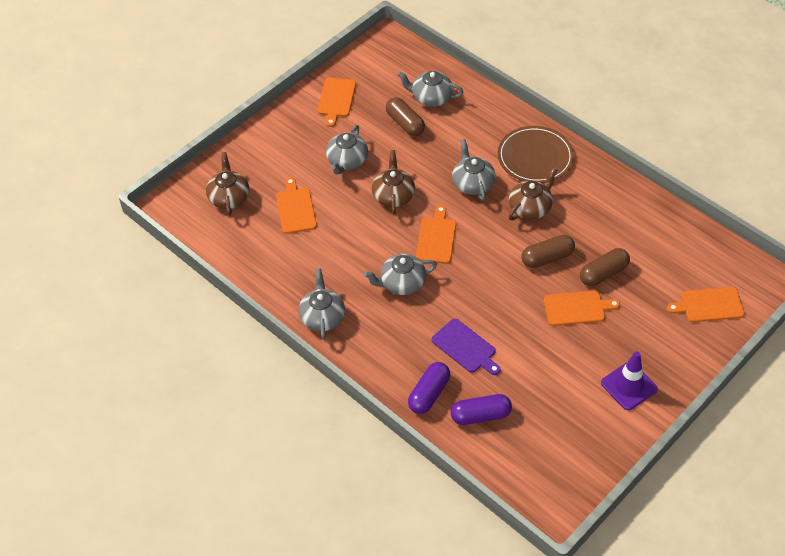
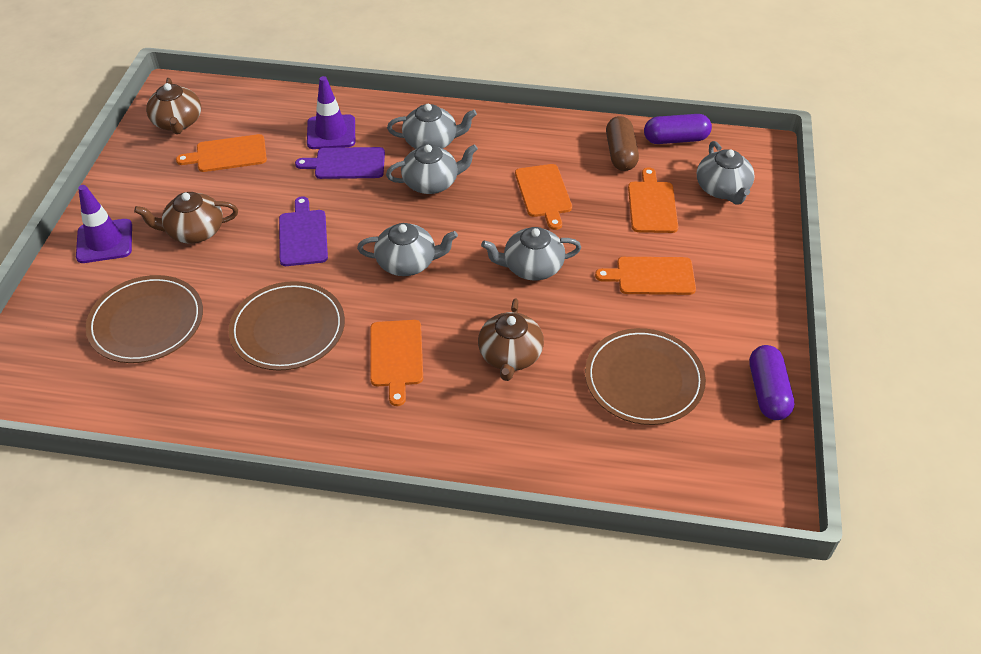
brown capsule: [386,97,425,136] [522,235,575,268] [580,248,630,286] = 3 -> [606,116,639,171] = 1
brown plate: [498,126,574,183] = 1 -> [86,275,203,363] [229,281,345,371] [585,328,706,425] = 3
purple cutting board: [432,319,500,375] = 1 -> [279,196,328,266] [295,147,385,179] = 2
purple traffic cone: [601,351,658,410] = 1 -> [76,185,132,263] [307,76,355,149] = 2

